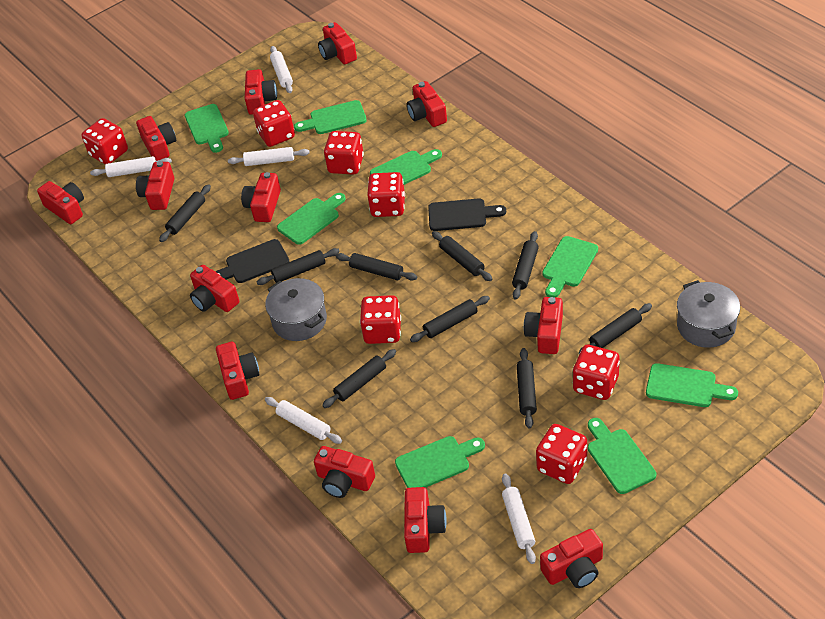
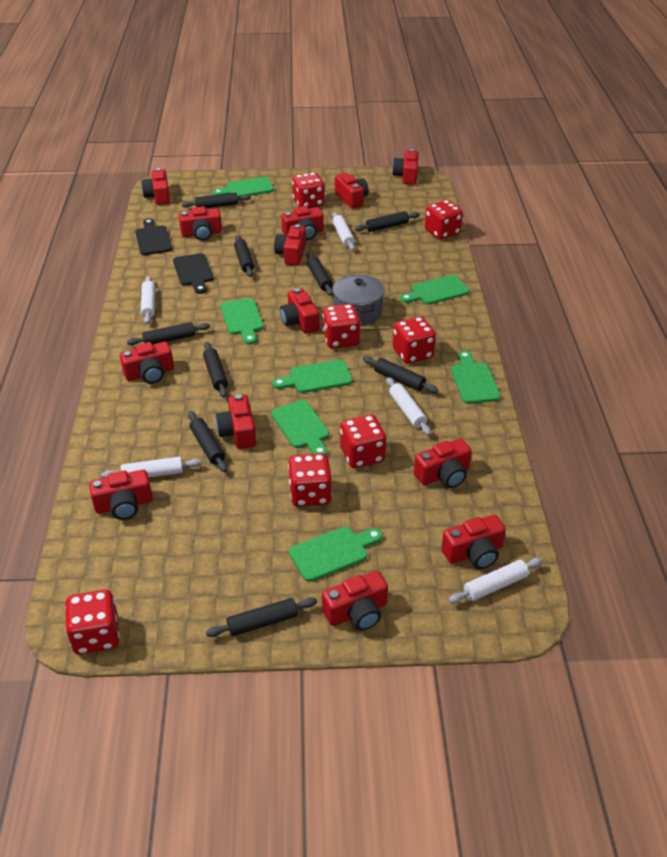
green cutting board: [185,104,229,153] [277,193,346,245] [294,100,367,134] [370,149,442,185] [395,436,485,488] [542,236,598,298] [588,418,656,494] [646,363,738,407] = 8 -> [213,177,274,197] [221,298,264,344] [271,400,329,455] [272,360,353,393] [289,527,383,582] [400,275,469,305] [451,351,501,404] = 7
grey pot: [265,278,327,341] [677,280,740,348] = 2 -> [333,274,385,325] = 1

